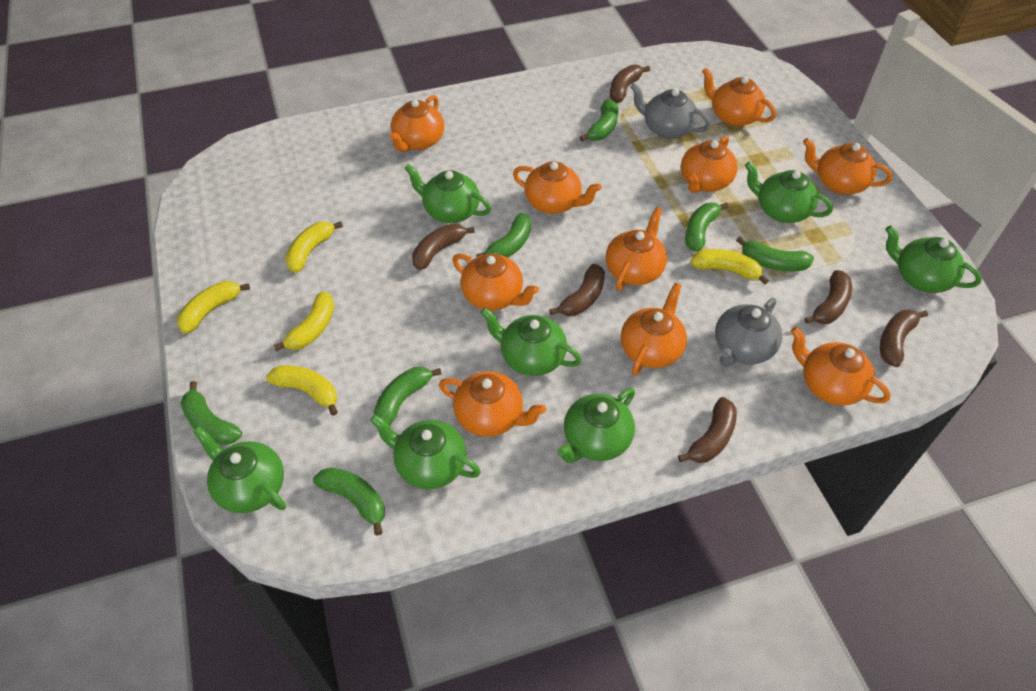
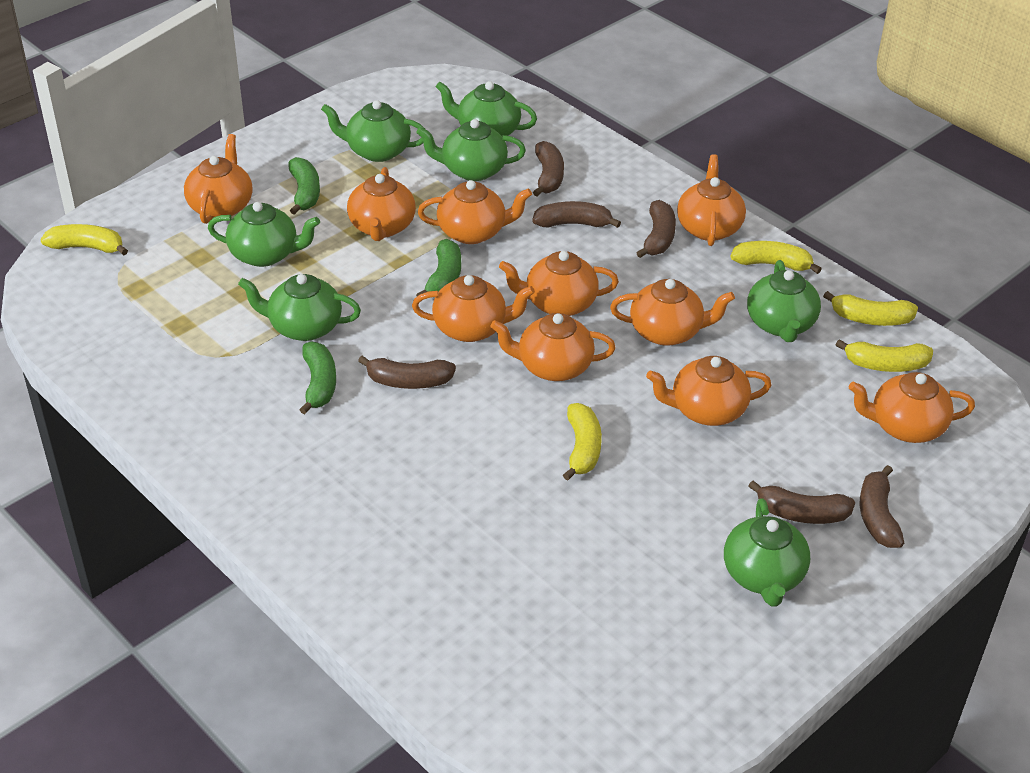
green banana: [181,381,242,445] [313,467,385,536] [374,367,442,426] [476,213,531,257] [580,99,618,141] [685,202,728,252] [736,236,814,271] = 7 -> [288,157,320,215] [299,341,336,414] [416,239,461,298] = 3
grey teapot: [630,83,710,139] [715,298,782,366] = 2 -> none = 0

